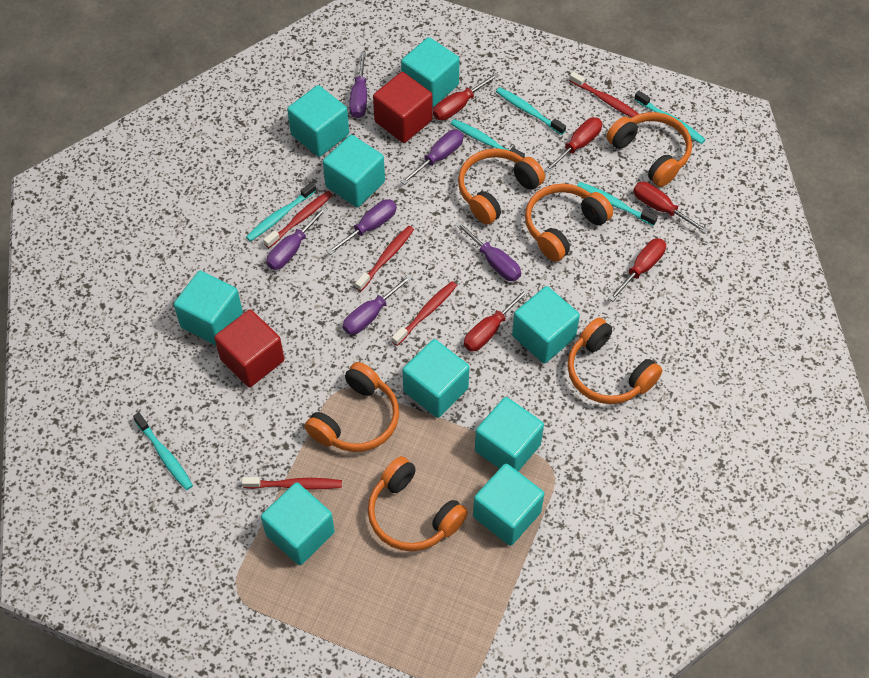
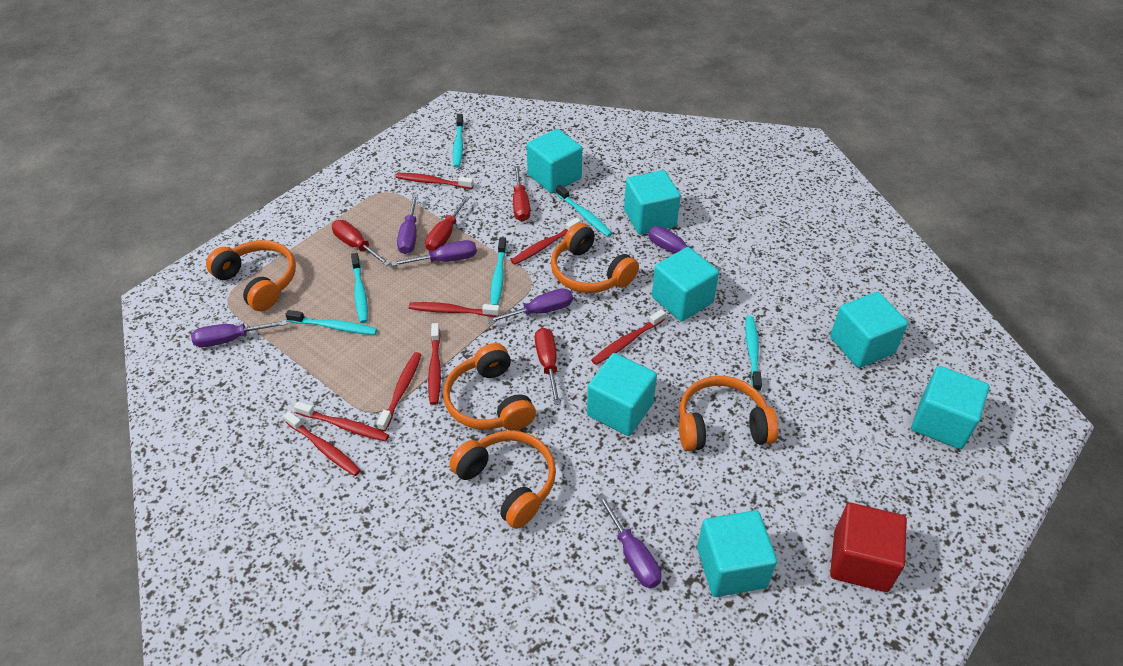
orange headphones: [305,362,399,452] [368,456,468,551] [458,148,545,225] [525,183,613,262] [567,317,662,404] [606,112,692,187] = 6 -> [206,240,296,311] [443,343,536,431] [449,430,556,529] [551,223,639,293] [679,376,779,451] = 5
red cube: [214,309,284,387] [373,72,433,143] = 2 -> [830,503,907,592] = 1
red screwdriver: [433,73,499,120] [464,288,529,352] [544,117,602,173] [608,238,666,302] [633,182,708,234] = 5 -> [332,220,390,266] [425,196,470,251] [513,166,530,222] [535,328,561,405] = 4
red toothbrush: [242,477,342,490] [263,191,333,248] [355,226,414,291] [392,281,457,346] [569,71,639,118] = 5 -> [284,411,361,476] [294,401,389,442] [377,352,422,431] [396,173,474,189] [409,302,500,317] [428,323,441,405] [511,218,581,265] [591,309,666,365] = 8
turquoise cube: [174,271,243,345] [261,482,335,565] [287,85,349,157] [323,135,385,207] [401,37,460,107] [402,339,469,418] [473,463,544,546] [475,397,544,471] [512,286,580,364] = 9 -> [527,129,582,193] [587,353,657,436] [624,170,681,235] [652,247,719,322] [697,510,777,597] [830,292,908,368] [911,366,990,449] = 7

